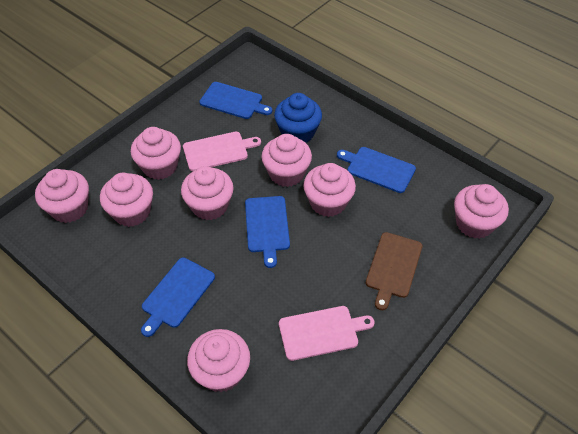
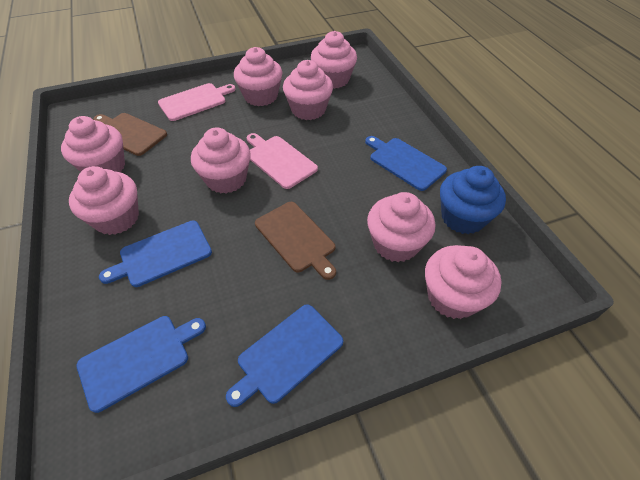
brown cutting board: [366,232,422,310] = 1 -> [93,113,167,156] [255,202,336,280] = 2

